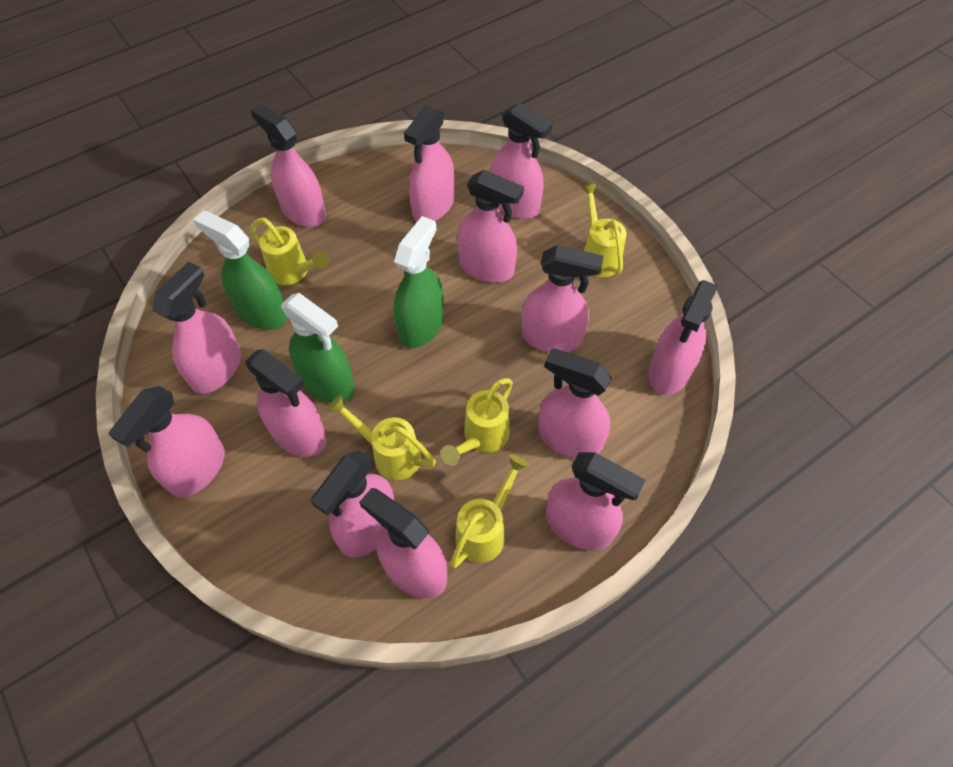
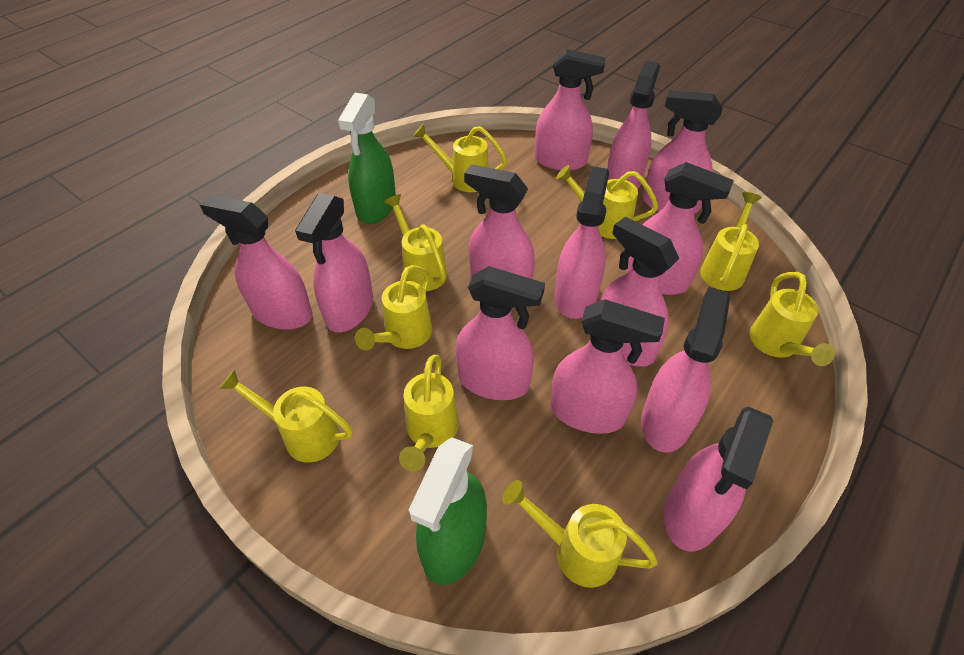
green spray bottle: [193,210,288,330] [281,293,355,403] [394,216,444,348] = 3 -> [338,93,396,224] [409,437,487,585] = 2
yellow watering can: [250,218,329,285] [327,395,436,480] [441,378,513,466] [450,455,529,568] [581,183,627,277] = 5 -> [219,369,353,462] [355,265,432,350] [384,194,447,291] [399,354,459,472] [413,123,507,192] [502,480,658,588] [556,165,658,239] [700,192,762,291] [749,272,835,366] = 9

